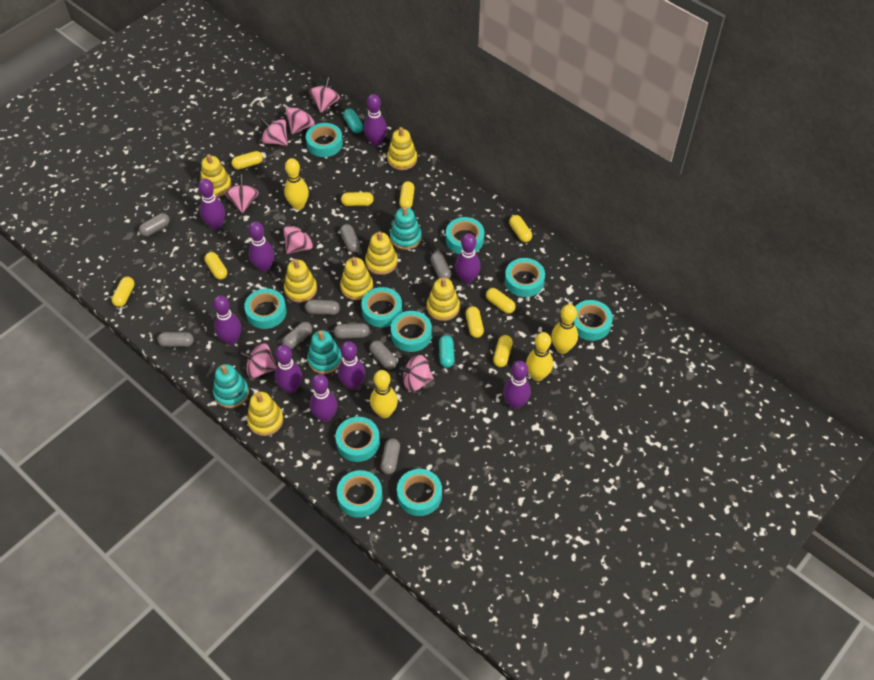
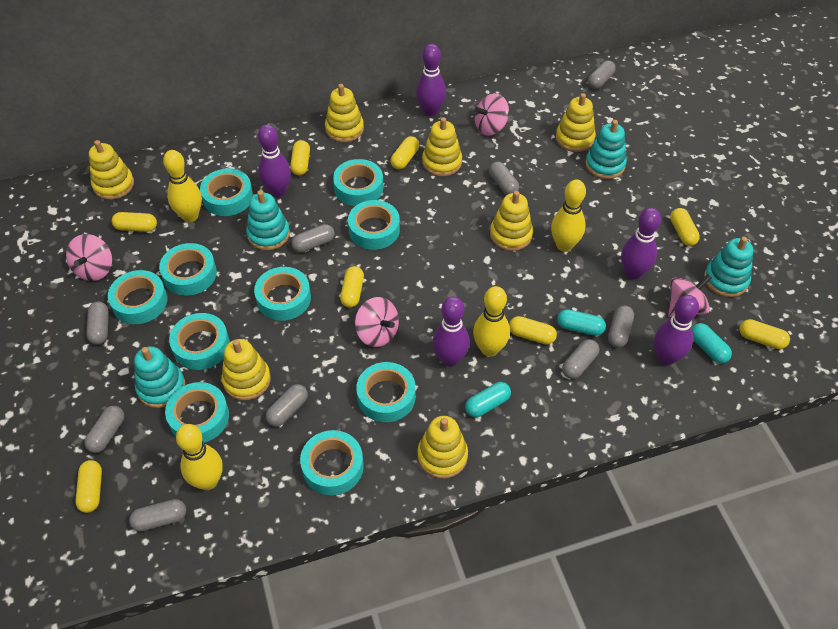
pink spinning top: [225,174,259,213] [239,343,277,378] [259,117,288,146] [283,221,313,254] [286,100,315,134] [309,77,340,113] [398,355,434,392] = 7 -> [66,234,112,281] [355,297,399,347] [475,93,509,136] [668,274,712,317] = 4
purple bowling pin: [198,178,225,230] [213,295,241,345] [248,221,274,272] [275,345,302,393] [310,374,338,422] [338,341,365,390] [364,94,387,146] [455,233,481,284] [503,361,531,409] = 9 -> [258,125,291,197] [416,44,446,117] [433,296,470,367] [621,208,661,280] [654,295,699,365] = 5
turquoise capsule: [343,109,363,133] [439,335,455,368] = 2 -> [465,382,511,417] [557,309,606,336] [692,323,732,363] = 3
turquoise stacking toy: [213,364,249,408] [307,330,342,374] [390,206,422,250] = 3 -> [134,346,185,408] [246,190,290,250] [585,120,627,179] [704,237,753,297] = 4
yellow capsule: [112,277,135,307] [204,252,227,280] [231,151,263,169] [341,192,374,206] [399,181,415,208] [466,306,484,338] [486,288,516,314] [493,335,513,367] [509,215,532,242] = 9 -> [75,460,102,513] [112,212,157,232] [290,140,310,175] [340,266,364,308] [390,136,419,169] [509,316,557,345] [670,208,700,246] [739,319,790,349] = 8

